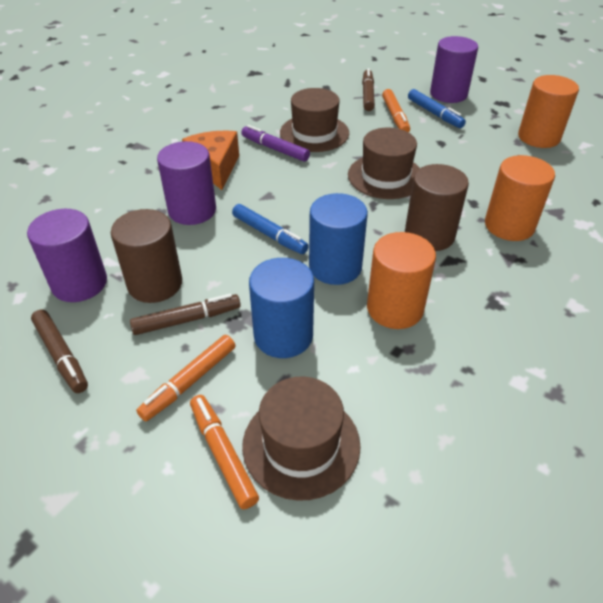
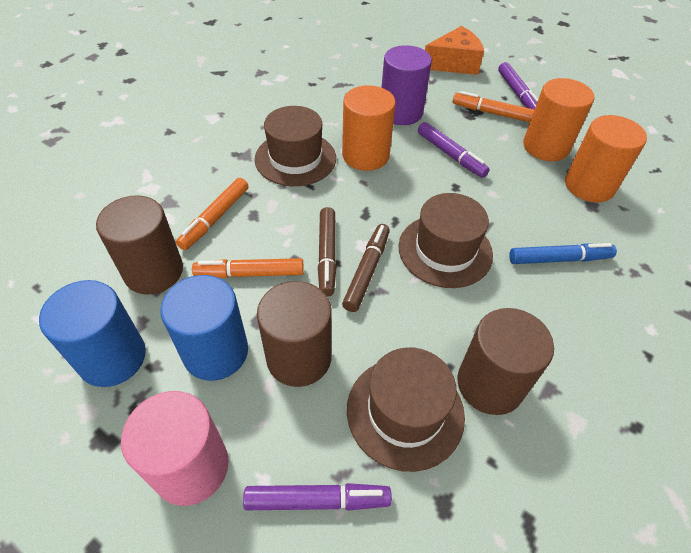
blue marker: [232,204,309,254] [408,89,466,128] = 2 -> [509,243,617,264] = 1
brown cylinder: [111,209,182,303] [405,164,469,251] = 2 -> [96,195,183,295] [257,281,332,387] [457,308,554,415] = 3
brown marker: [31,310,88,393] [130,294,241,335] [362,68,375,111] = 3 -> [318,207,337,297] [342,224,390,312] = 2
pink cylinder: none = 0 -> [121,391,229,506] = 1
purple cylinder: [27,209,107,302] [157,141,216,225] [430,36,478,103] = 3 -> [381,45,432,125] = 1
purple marker: [241,125,310,162] = 1 -> [243,483,392,511] [418,122,490,178] [498,62,538,110] = 3

